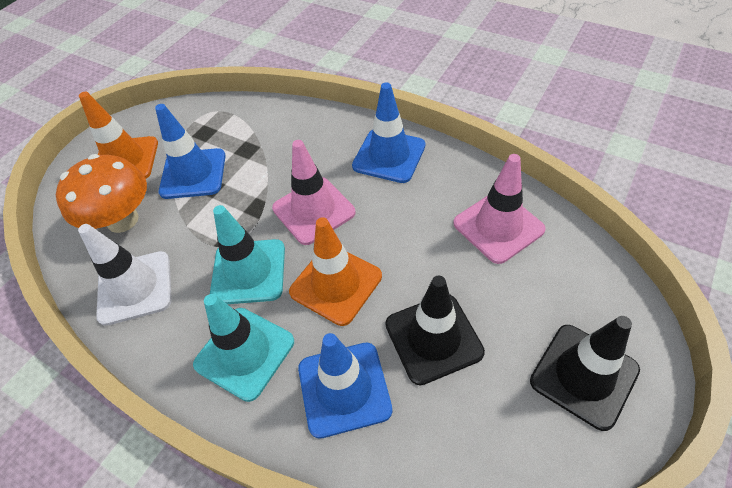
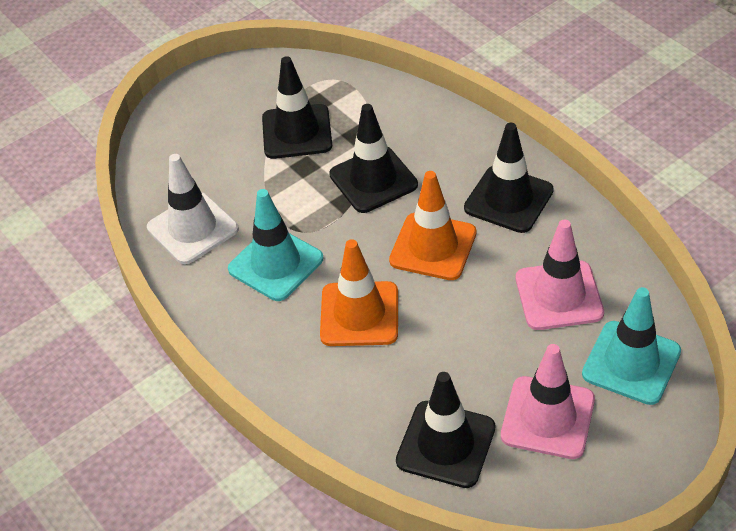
black traffic cone: [385,276,485,385] [530,316,640,431] = 2 -> [262,56,332,159] [329,104,418,213] [396,372,495,488] [464,123,554,233] = 4
blue traffic cone: [155,104,226,199] [298,333,392,439] [352,82,425,183] = 3 -> none = 0
orange mushroom: [56,154,147,233] = 1 -> none = 0

